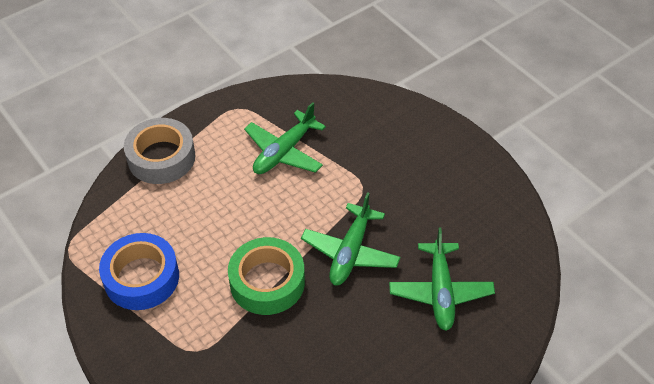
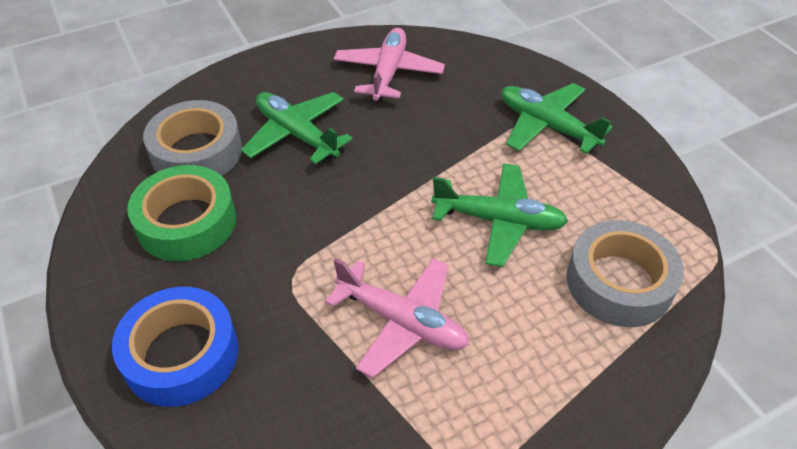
grey tape: [124,118,195,184] = 1 -> [143,100,242,176] [567,220,684,327] = 2
pink plane: none = 0 -> [325,258,469,378] [334,28,445,102] = 2

